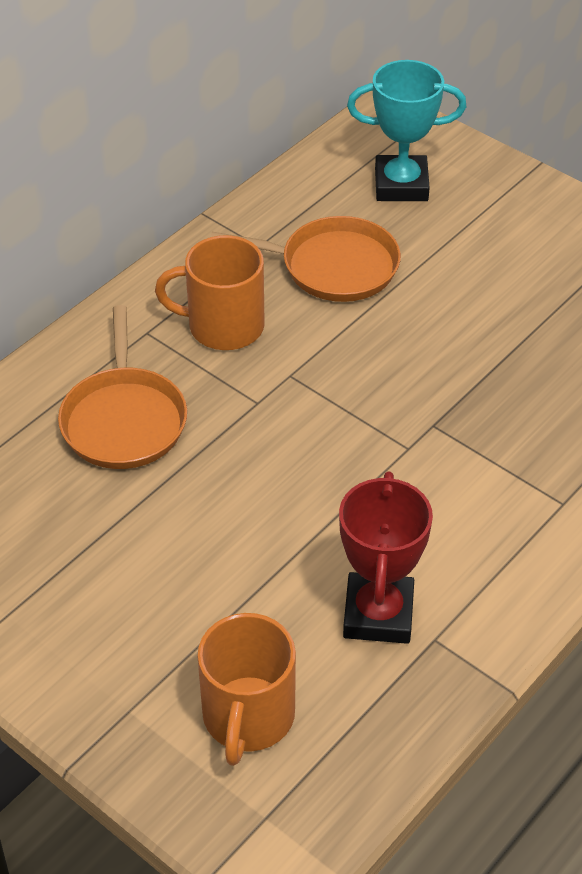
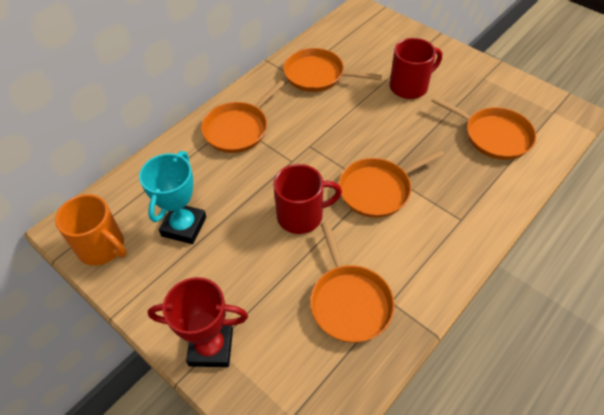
orange mug: [155,235,265,350] [197,613,296,766] = 2 -> [55,194,127,266] = 1
orange pan: [58,305,187,469] [211,216,401,302] = 2 -> [201,80,285,153] [283,48,382,92] [310,222,395,343] [339,149,445,218] [431,96,537,160] = 5
red mug: none = 0 -> [273,164,342,234] [390,38,442,99] = 2

